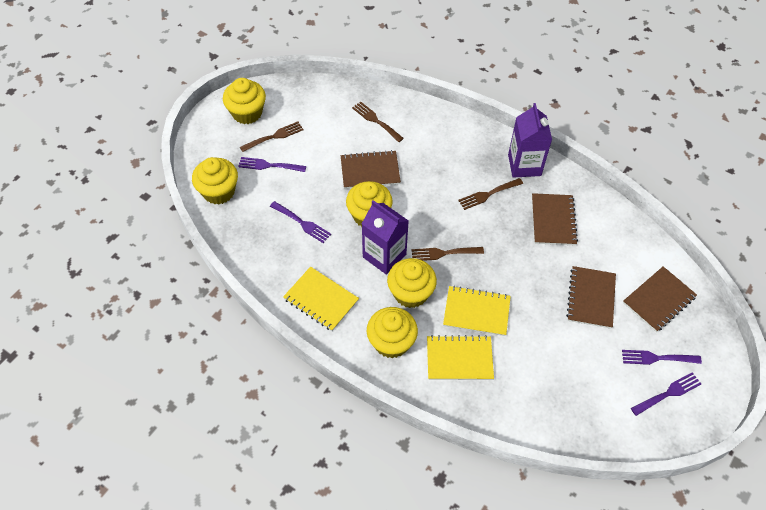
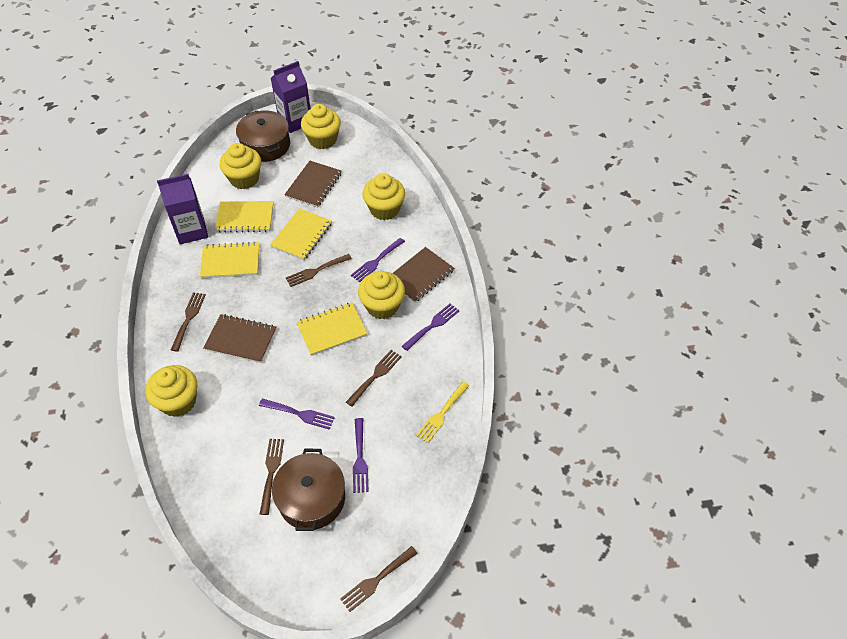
brown fork: [240,121,304,152] [352,101,404,142] [412,247,484,261] [458,178,523,210] = 4 -> [171,292,206,352] [260,439,284,515] [286,254,352,287] [340,546,418,612] [346,350,402,407] = 5
brown notebook: [341,150,401,189] [532,193,578,246] [566,266,616,329] [623,266,697,332] = 4 -> [203,314,276,363] [284,161,342,208] [393,247,454,303] = 3
brown pot: none = 0 -> [236,110,290,162] [272,449,345,531] = 2
yellow fork: none = 0 -> [416,381,470,443] = 1
yellow notebook: [283,267,359,331] [427,335,494,380] [443,286,511,336] = 3 -> [200,242,259,279] [215,201,274,233] [270,208,332,260] [297,302,368,356] = 4

